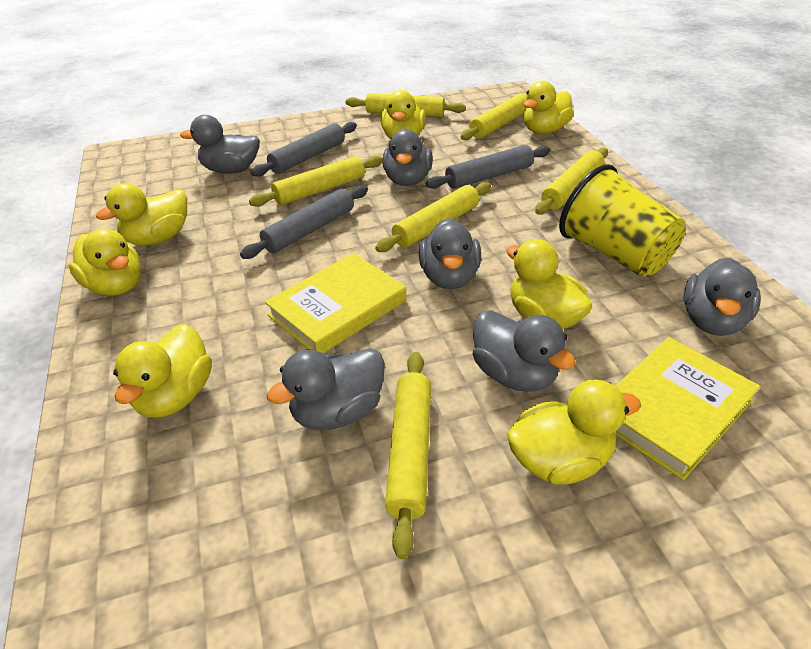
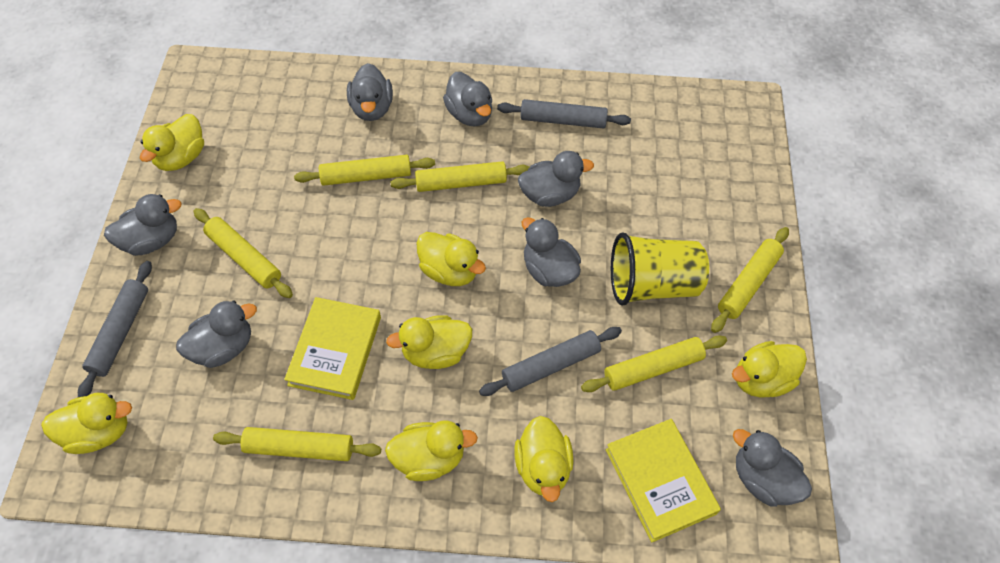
grey duck: [180,115,260,174] [267,348,385,430] [382,129,433,186] [419,218,481,289] [473,310,576,392] [684,258,761,336] = 6 -> [104,194,182,256] [176,301,257,368] [347,63,393,121] [443,72,492,126] [518,151,594,207] [522,217,581,287] [733,429,812,507] = 7

